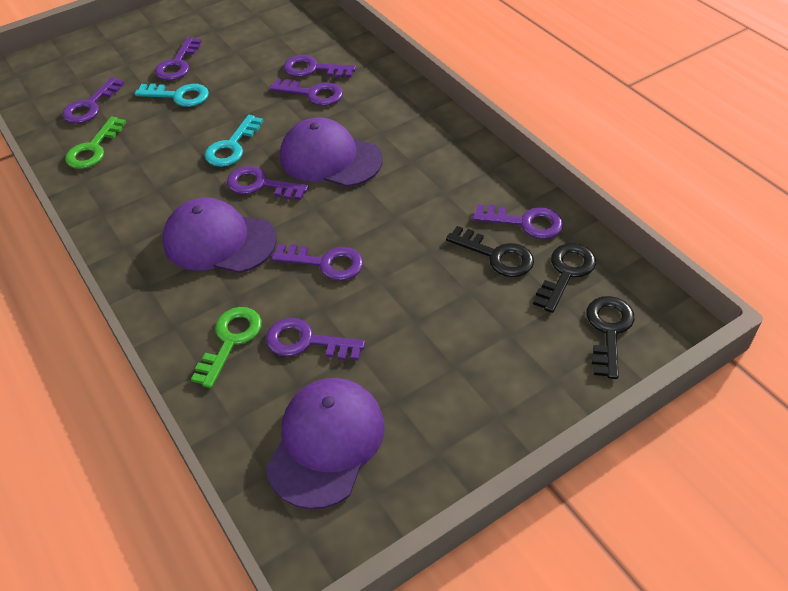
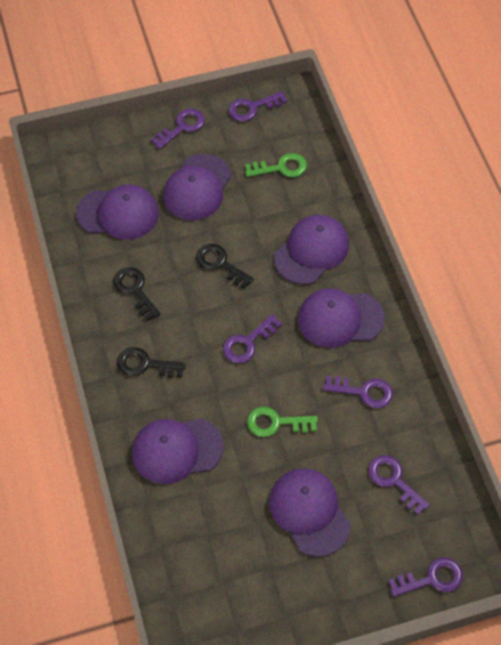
purple cap: [162,198,277,273] [266,378,385,510] [280,118,383,187] = 3 -> [76,184,159,240] [132,418,224,484] [163,154,231,220] [269,468,351,557] [274,214,349,285] [298,288,385,348] = 6
purple key: [62,77,124,124] [155,37,202,81] [227,166,309,200] [266,318,365,360] [269,79,343,106] [272,244,363,281] [283,55,356,78] [473,204,563,239] = 8 -> [151,108,205,149] [223,314,282,363] [228,91,287,122] [323,376,393,408] [368,455,430,515] [389,558,463,597] = 6
turquoise key: [135,83,209,107] [205,115,263,167] = 2 -> none = 0

